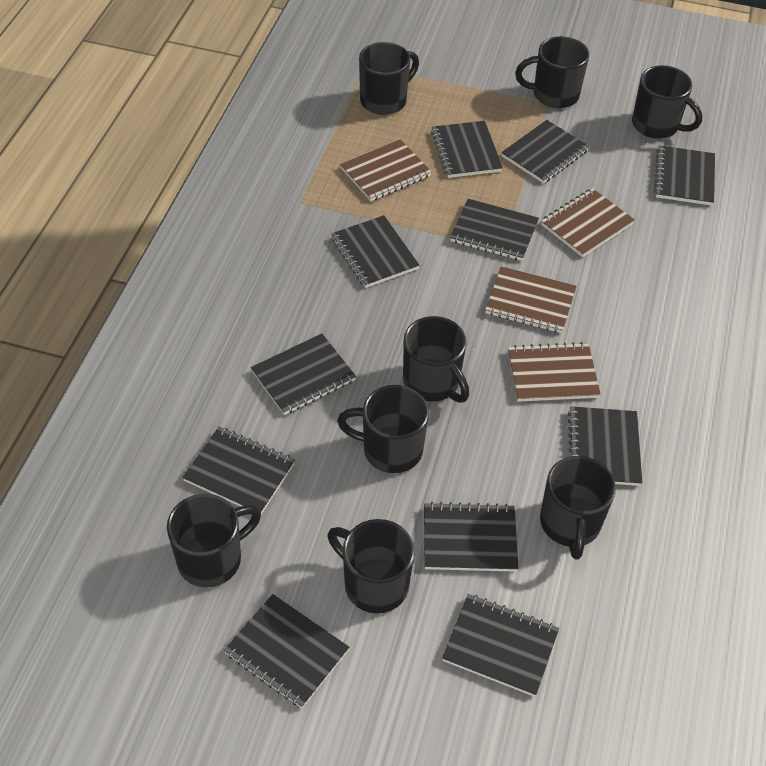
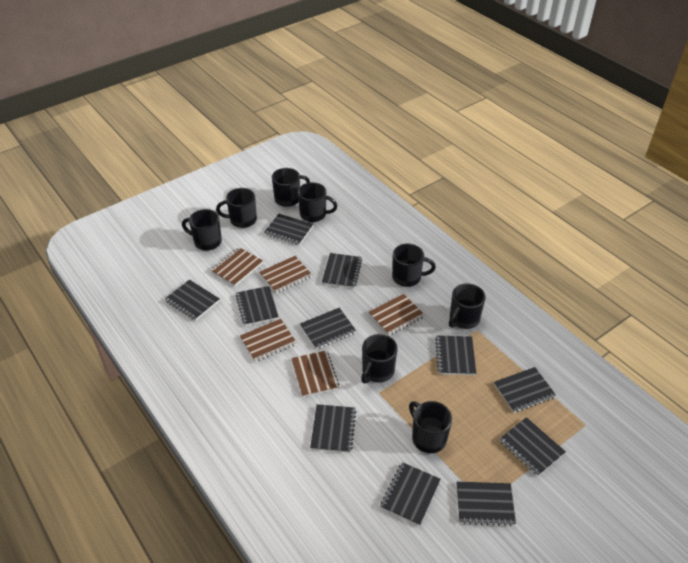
brown notebook: [340,139,432,201] [485,266,577,333] [508,342,601,402] [541,188,635,257] = 4 -> [211,247,263,286] [240,319,297,362] [259,256,312,293] [291,350,339,397] [369,294,424,335] = 5

